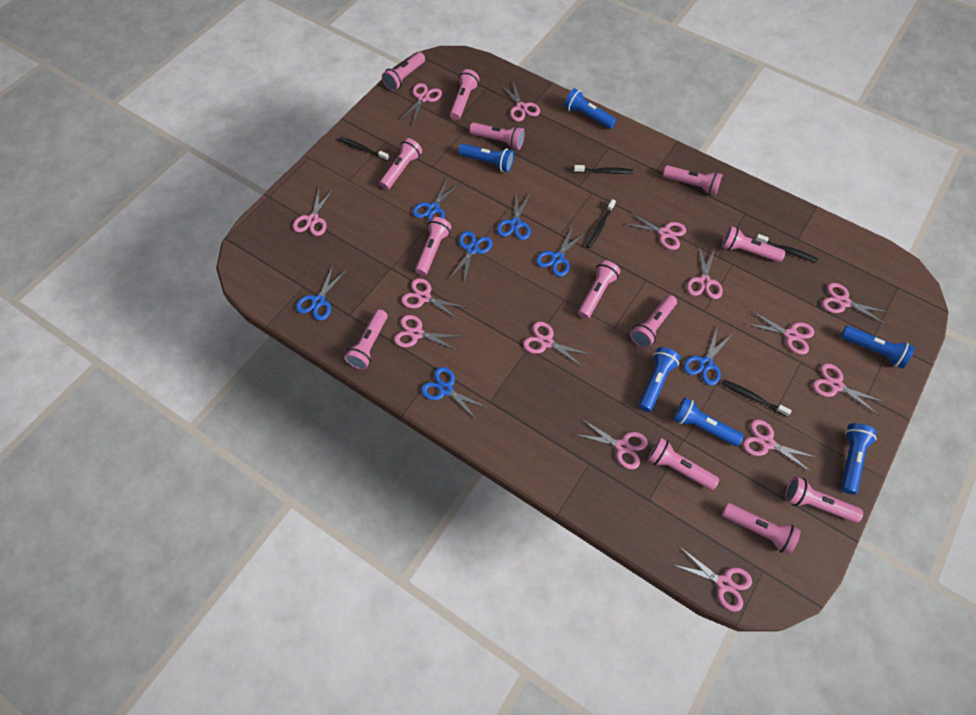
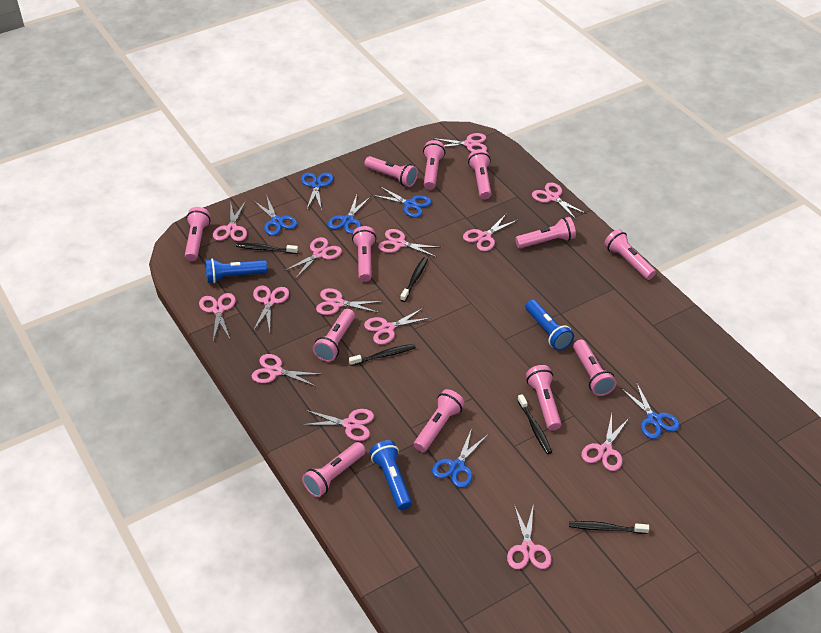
blue flashlight: [458,143,514,172] [564,88,616,129] [639,347,681,412] [673,398,744,446] [840,326,915,369] [841,423,877,495] = 6 -> [205,258,267,283] [370,440,412,510] [525,300,574,350] = 3
blue scissors: [296,266,347,321] [413,178,460,222] [421,367,488,421] [449,231,493,283] [497,193,531,240] [536,226,585,277] [683,328,732,385] = 7 -> [254,197,297,236] [301,172,333,210] [328,195,371,234] [372,186,431,218] [432,428,488,488] [621,382,680,439] = 6
pink flashlight: [344,309,388,370] [379,138,422,190] [382,52,425,91] [415,217,451,276] [450,69,479,120] [469,122,525,150] [578,260,620,319] [630,295,677,348] [648,438,719,490] [663,165,723,196] [721,226,786,262] [721,503,801,555] [785,477,863,523] = 13 -> [185,207,210,261] [302,442,366,497] [313,309,355,362] [352,226,376,282] [364,156,418,187] [414,389,465,452] [423,140,445,190] [468,149,491,199] [515,217,576,248] [526,365,561,431] [573,339,616,396] [604,229,656,280] = 12

